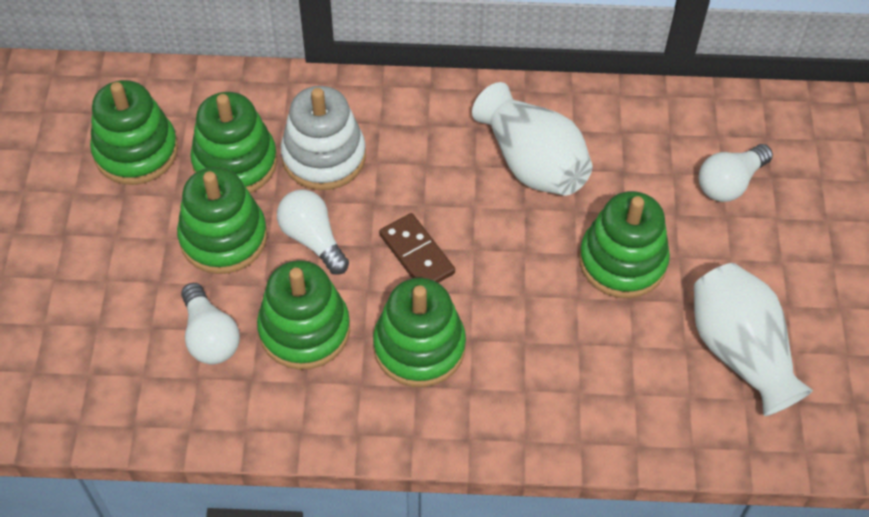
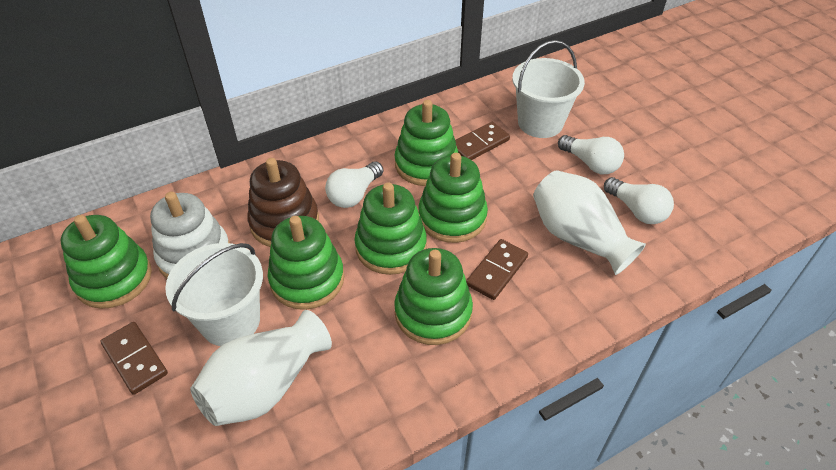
brown domino: [379,213,455,283] = 1 -> [100,322,168,395] [455,122,510,160] [466,239,528,300] = 3
brown stacking toy: none = 0 -> [247,158,319,247] = 1
white bucket: none = 0 -> [165,243,263,346] [512,40,585,138] = 2

